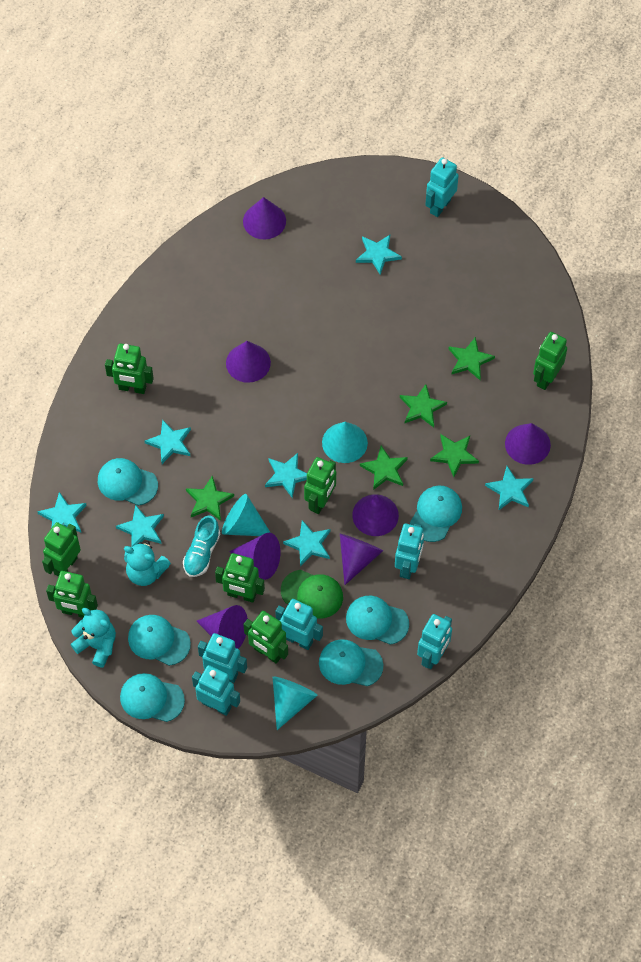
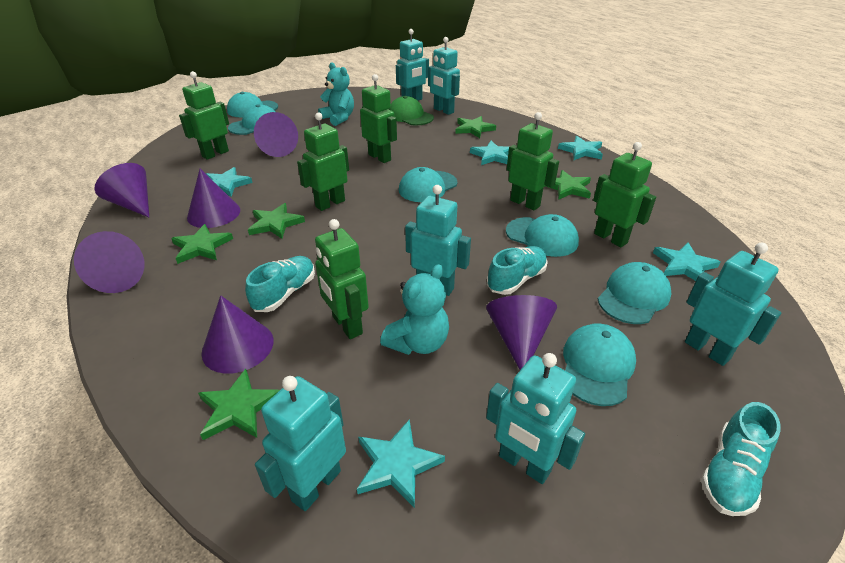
green robot: [42,522,81,577] [46,571,98,618] [105,343,154,394] [215,553,265,603] [243,611,288,664] [304,457,336,514] [533,332,567,390] = 7 -> [179,71,229,160] [297,112,349,211] [315,219,369,339] [360,74,397,163] [507,112,559,210] [593,142,656,247] = 6
purple cone: [197,605,248,649] [226,341,271,383] [229,533,280,580] [243,197,286,239] [340,534,383,585] [352,495,399,536] [505,423,551,465] = 7 -> [74,231,144,293] [95,163,149,217] [187,169,240,228] [201,295,274,374] [254,112,298,157] [486,295,557,370] = 6
turquoise cone: [222,494,271,536] [273,677,317,730] [322,422,368,463] = 3 -> none = 0
turquoise shoe: [183,515,220,577] = 1 -> [245,256,315,312] [487,246,548,295] [701,402,781,516] = 3
turquoise star: [37,492,87,532] [116,504,164,547] [145,420,191,464] [265,453,307,498] [283,520,331,567] [356,235,402,275] [485,466,534,510] = 7 -> [205,167,252,197] [357,419,445,508] [470,141,510,165] [558,136,603,160] [653,242,720,281] = 5

